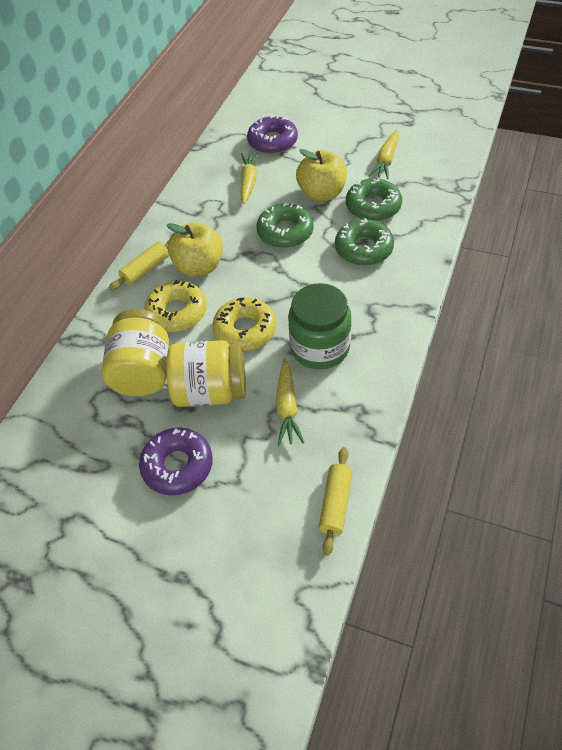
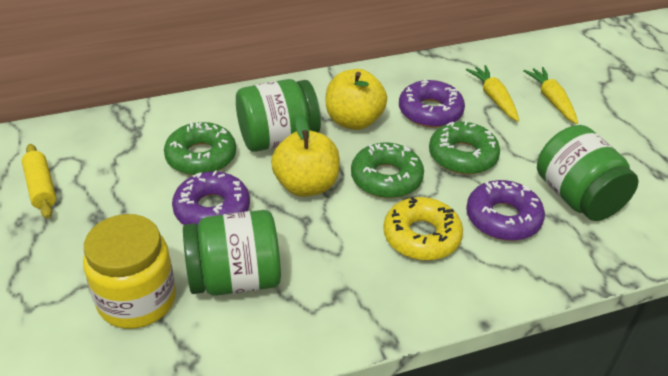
green jar: [288,283,351,370] = 1 -> [183,210,281,296] [236,79,321,152] [537,125,639,221] = 3
purple donut: [139,427,213,496] [247,115,298,154] = 2 -> [172,170,250,225] [399,79,465,128] [466,180,545,241] = 3
yellow carrot: [241,153,260,205] [276,359,304,445] [369,130,399,179] = 3 -> [466,65,519,122] [523,67,578,124] = 2
yellow donut: [144,280,207,332] [212,298,277,351] = 2 -> [383,197,463,260] = 1
yellow jar: [102,309,169,396] [166,340,246,407] = 2 -> [83,214,176,329] = 1
yellow rolling pin: [109,239,170,291] [319,447,352,556] = 2 -> [22,144,56,219] = 1

